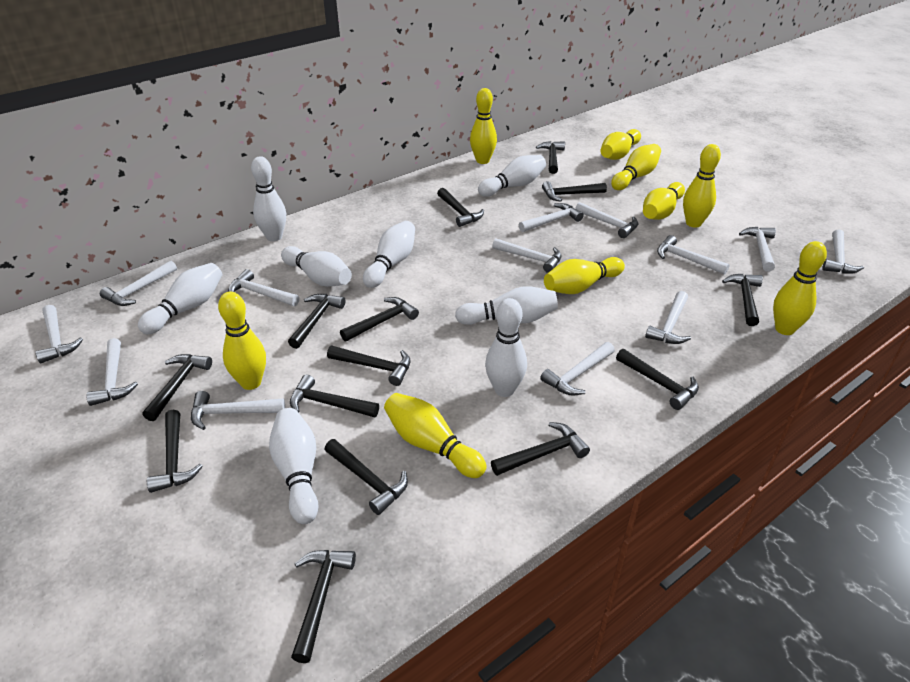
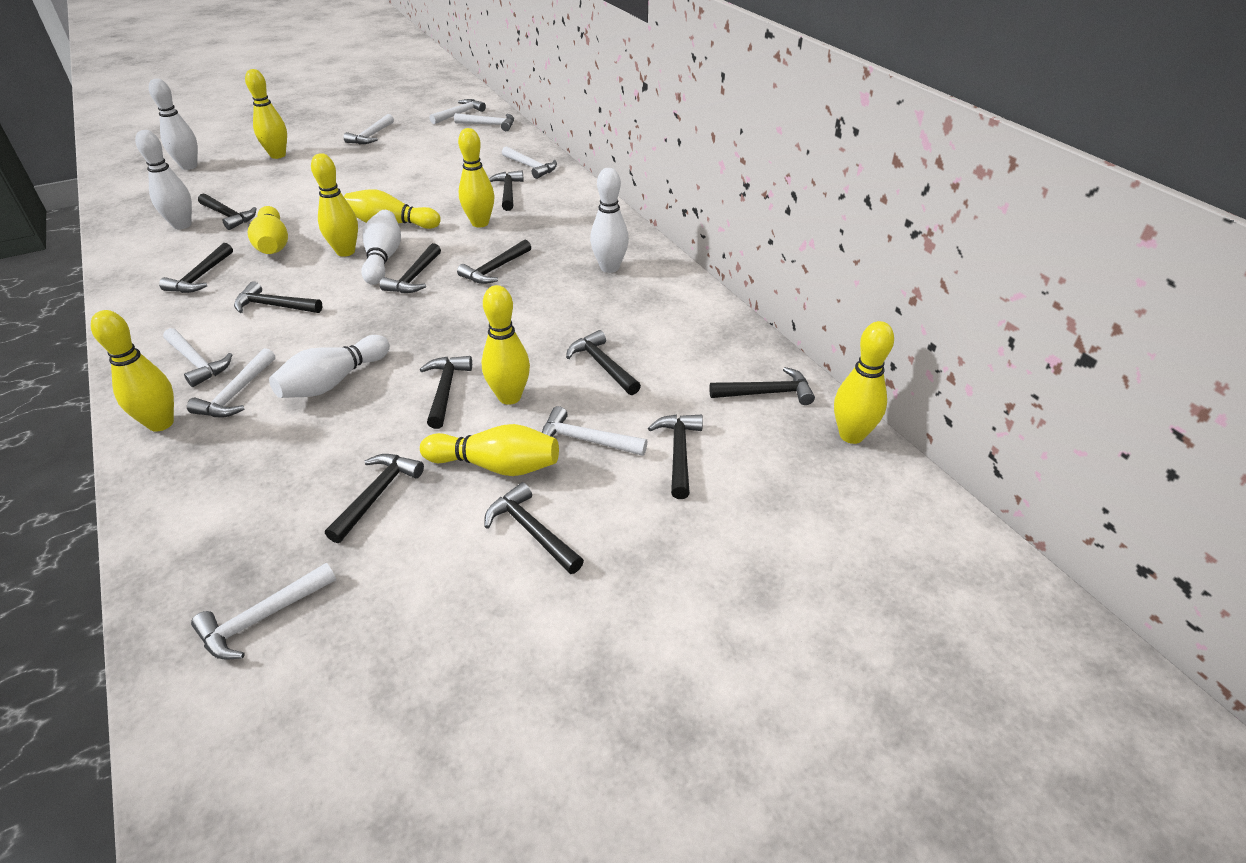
black hammer: [143,354,212,421] [147,410,203,493] [288,294,345,349] [290,375,379,418] [291,550,356,663] [324,439,408,515] [327,346,410,386] [340,297,419,342] [437,188,484,227] [491,422,590,476] [536,141,565,174] [542,181,607,202] [616,349,699,410] [722,274,763,326] = 14 -> [159,243,233,293] [198,193,256,230] [234,281,322,313] [325,454,424,543] [380,243,441,293] [420,356,472,429] [457,240,531,284] [484,482,584,574] [489,170,524,211] [566,330,641,395] [648,415,703,499] [709,367,815,405] = 12
white bowling pin: [138,263,222,334] [251,156,286,241] [269,408,318,524] [281,246,352,287] [363,221,415,288] [455,286,558,325] [478,155,546,197] [485,298,527,397] = 8 -> [135,130,192,229] [149,79,198,170] [269,335,390,398] [361,210,401,285] [590,168,629,273] = 5
white hammer: [35,305,83,364] [86,338,138,406] [100,260,177,306] [191,391,285,430] [228,269,299,306] [492,238,562,273] [519,203,584,232] [540,342,615,395] [575,202,639,238] [645,291,691,344] [657,235,730,275] [739,227,776,272] [822,229,864,274] = 13 -> [163,328,233,387] [187,348,275,417] [191,563,336,660] [343,114,394,144] [430,99,486,124] [454,113,514,131] [502,146,557,179] [542,406,647,456] = 8

